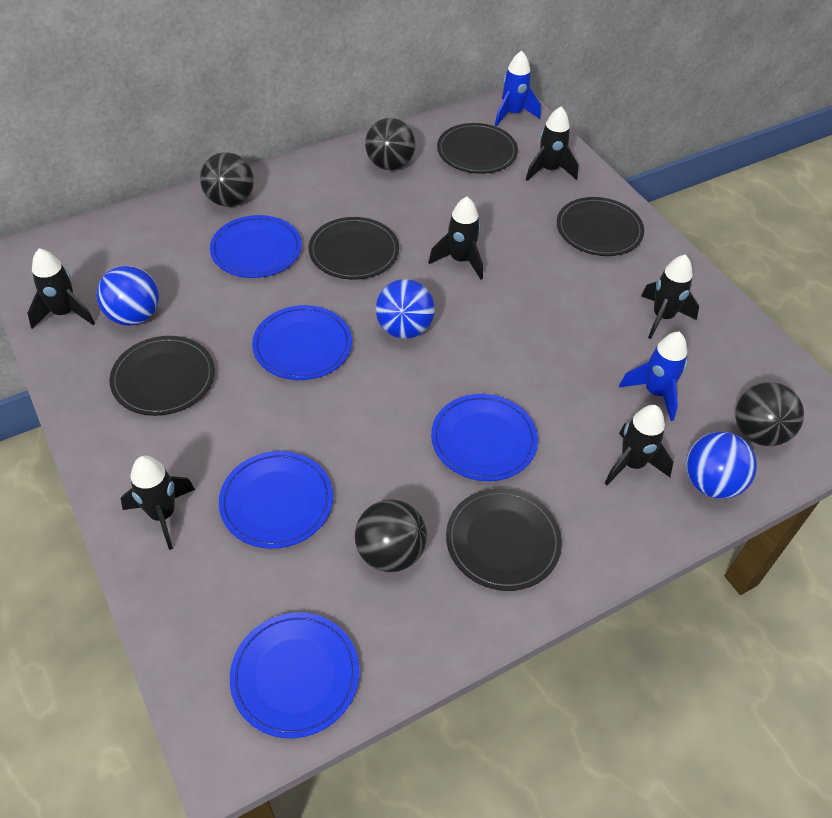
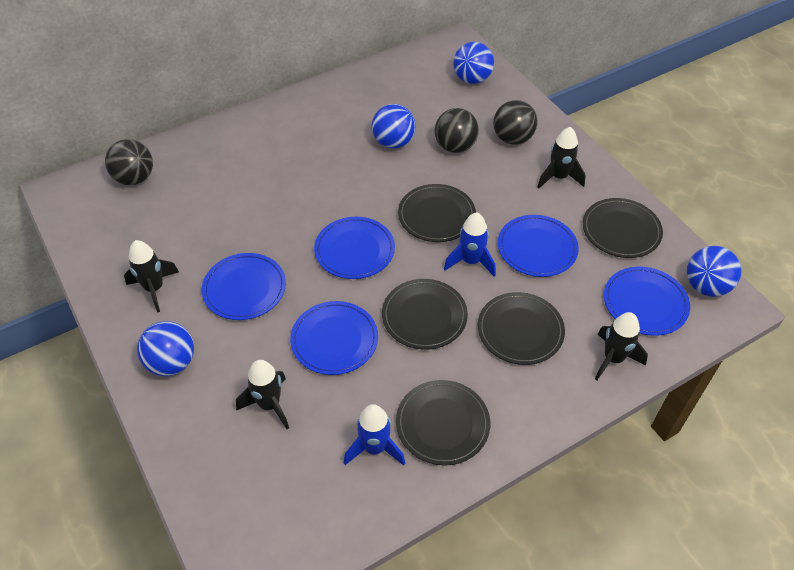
black ball: [200,152,254,207] [355,500,427,572] [365,118,415,170] [735,382,804,446] = 4 -> [105,139,153,185] [435,108,479,153] [493,100,538,145] = 3
black rocket: [27,248,95,329] [121,456,195,550] [428,196,483,279] [526,106,578,181] [605,405,673,485] [641,254,699,339] = 6 -> [124,240,179,312] [236,360,289,429] [537,127,586,189] [595,312,648,380] = 4
blue ball: [96,266,159,326] [376,279,435,339] [686,432,757,499] = 3 -> [137,321,194,376] [372,104,416,149] [453,42,494,84] [687,246,742,297] = 4

